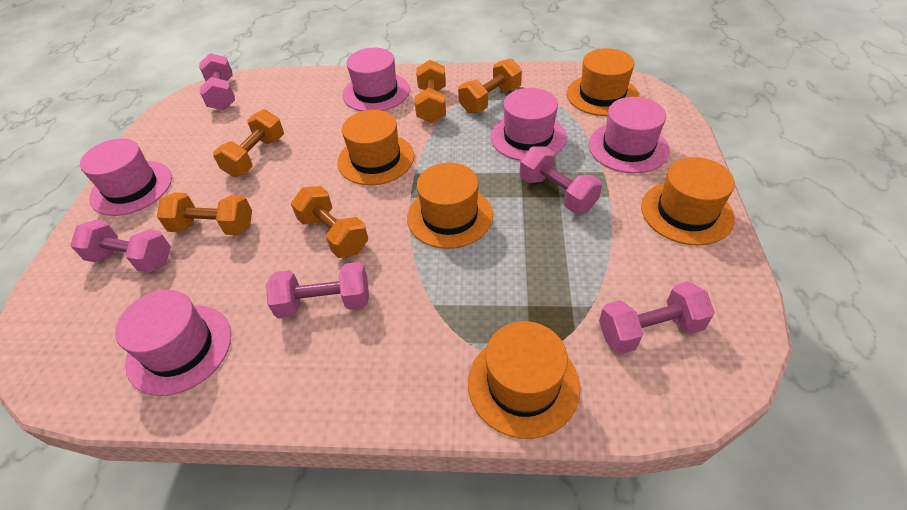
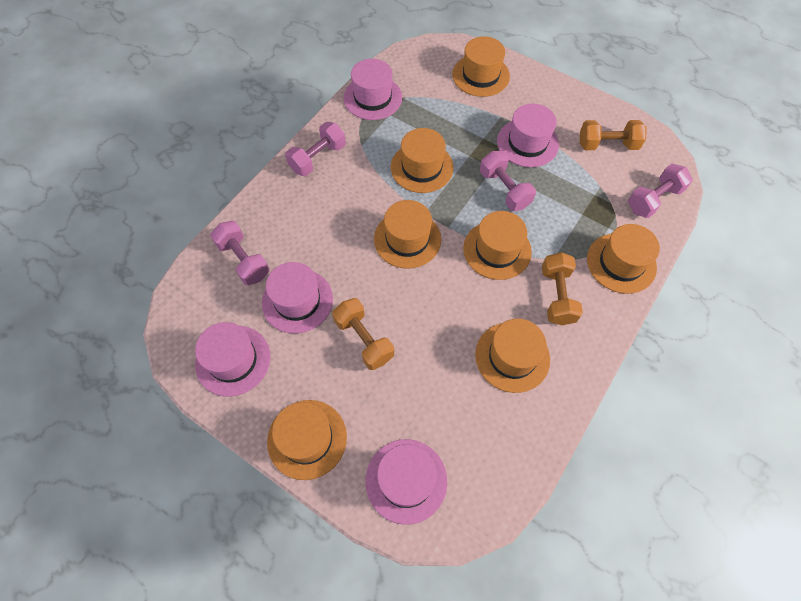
orange dumbbell: [157,192,252,235] [213,109,284,177] [291,186,368,258] [415,60,446,123] [458,58,522,114] = 5 -> [332,298,394,370] [542,252,583,325] [580,120,647,150] = 3
orange hat: [337,110,414,185] [407,163,493,249] [468,321,580,439] [567,48,639,116] [641,157,735,246] = 5 -> [267,400,347,480] [374,200,441,269] [391,128,454,193] [452,36,510,97] [463,211,532,280] [475,319,550,393] [587,224,660,294] = 7
pink dumbbell: [71,220,171,273] [199,53,235,110] [266,262,369,318] [520,146,602,213] [599,281,715,354] = 5 -> [210,221,270,285] [285,122,346,176] [480,151,536,211] [628,164,693,218] = 4

